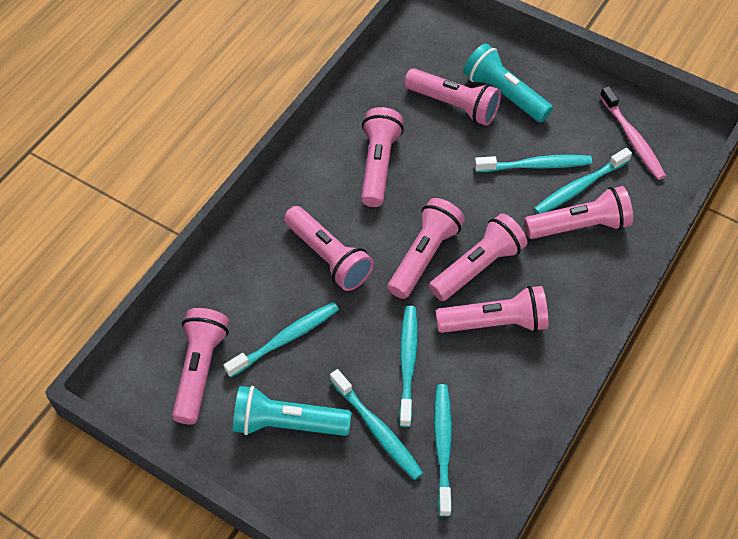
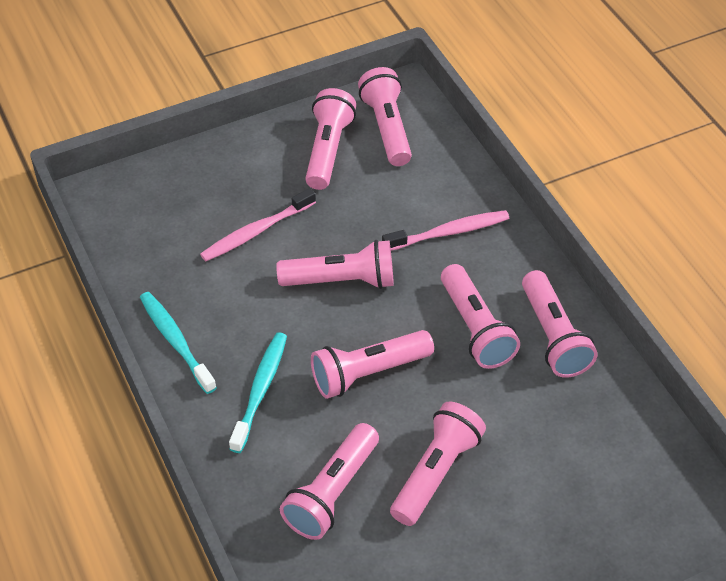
pink toothbrush: [600,86,666,180] = 1 -> [200,188,316,261] [382,210,509,251] = 2
turquoise flashlight: [233,386,351,436] [463,43,553,123] = 2 -> none = 0
turquoise toothbrush: [224,302,339,378] [330,369,423,480] [399,306,418,427] [434,384,452,517] [474,155,592,172] [534,148,632,214] = 6 -> [140,292,217,394] [229,332,287,453] = 2

